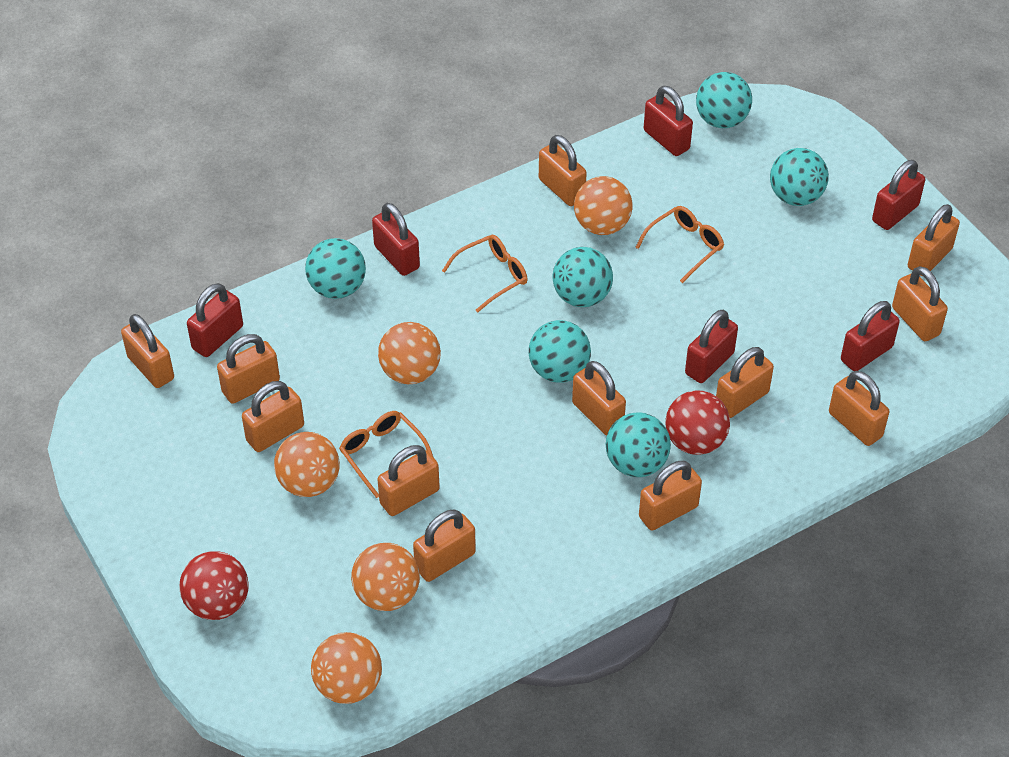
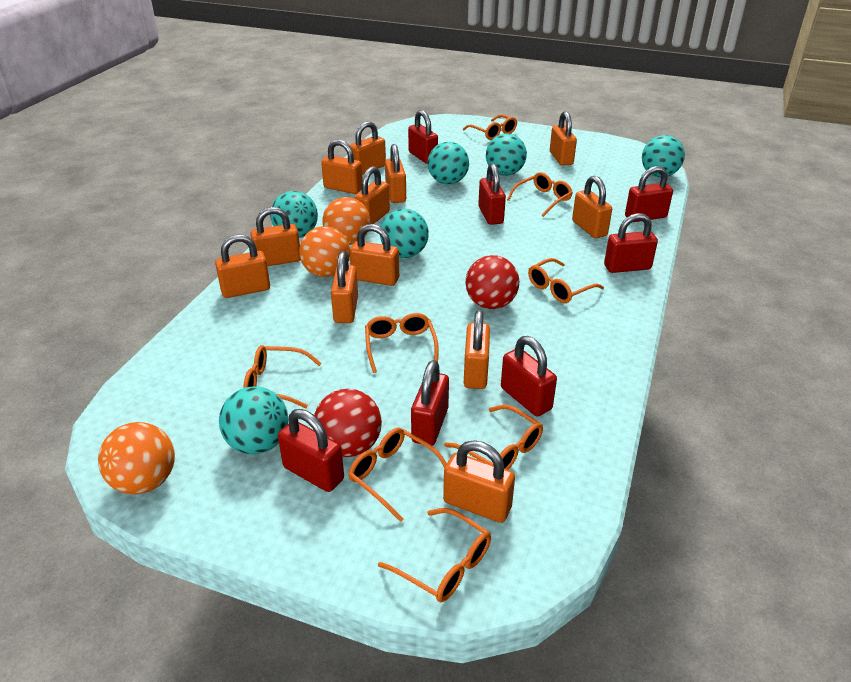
orange ball: [274,432,340,497] [311,632,382,704] [351,543,420,611] [378,322,441,384] [574,176,633,235] = 5 -> [98,422,175,494] [299,226,350,277] [323,197,370,245] = 3
orange glasses: [339,411,434,498] [442,235,528,313] [635,206,724,283] = 3 -> [243,345,322,408] [348,428,447,522] [365,313,439,373] [378,508,491,602] [444,405,543,470] [463,114,517,140] [507,172,573,217] [528,258,604,303] = 8
red padlock: [187,283,243,357] [372,203,420,276] [644,86,693,156] [685,310,738,383] [841,301,900,371] [872,160,925,230] = 6 -> [278,409,344,492] [408,110,438,164] [411,360,449,446] [478,163,506,225] [501,336,557,417] [604,213,658,273] [625,166,673,222] = 7

